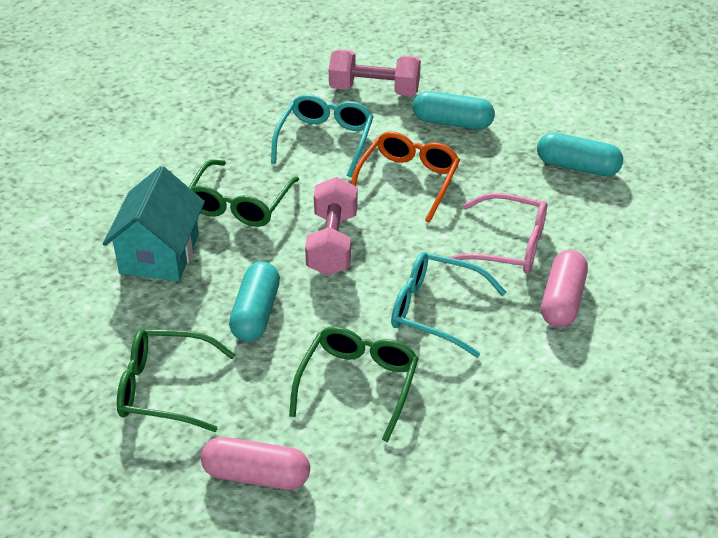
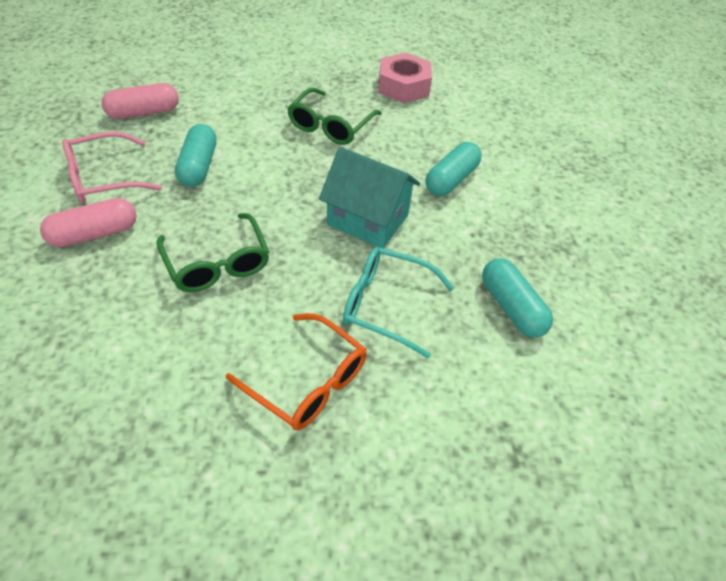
green glasses: [117,329,236,432] [189,159,299,227] [289,327,419,442] = 3 -> [156,213,269,292] [287,87,382,145] = 2
pink dumbbell: [305,177,358,276] [329,49,421,96] = 2 -> none = 0
pink nut: none = 0 -> [379,53,432,103] = 1
turquoise glasses: [271,94,374,177] [391,252,506,358] = 2 -> [343,247,454,359] = 1

